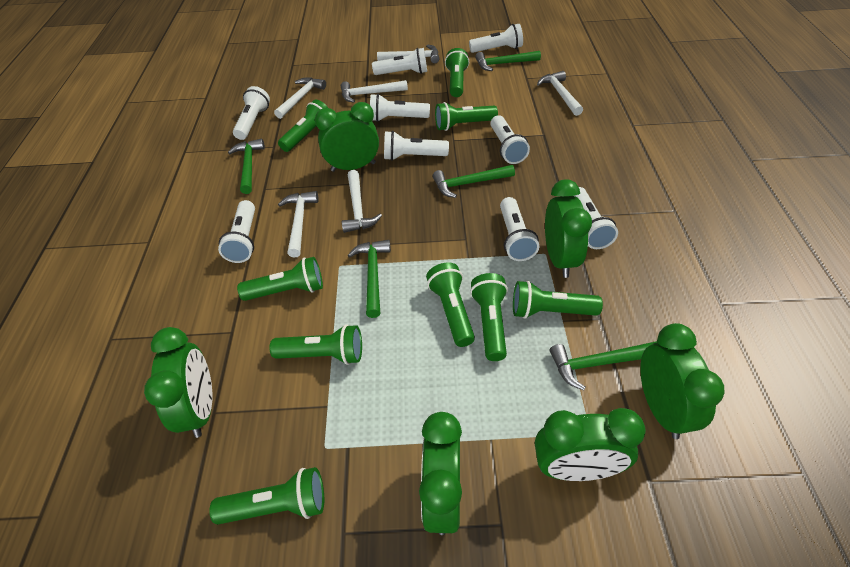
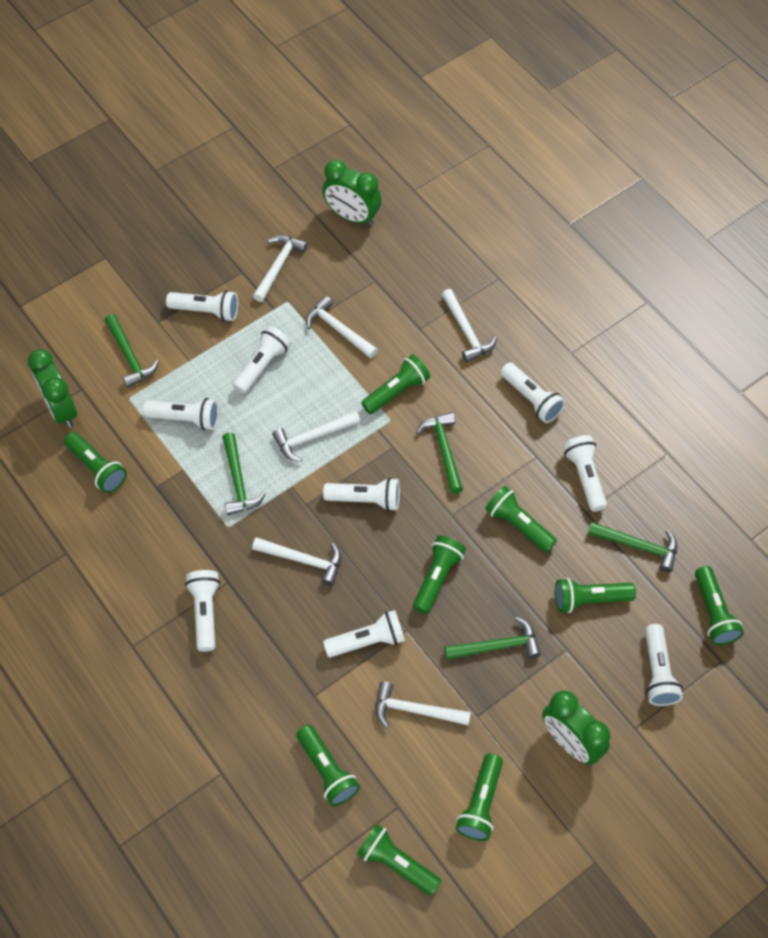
green clock: [144,327,212,438] [315,102,379,172] [419,412,462,535] [535,408,646,481] [545,179,592,278] [640,323,725,439] = 6 -> [28,349,77,428] [322,160,382,226] [542,691,610,765] = 3

